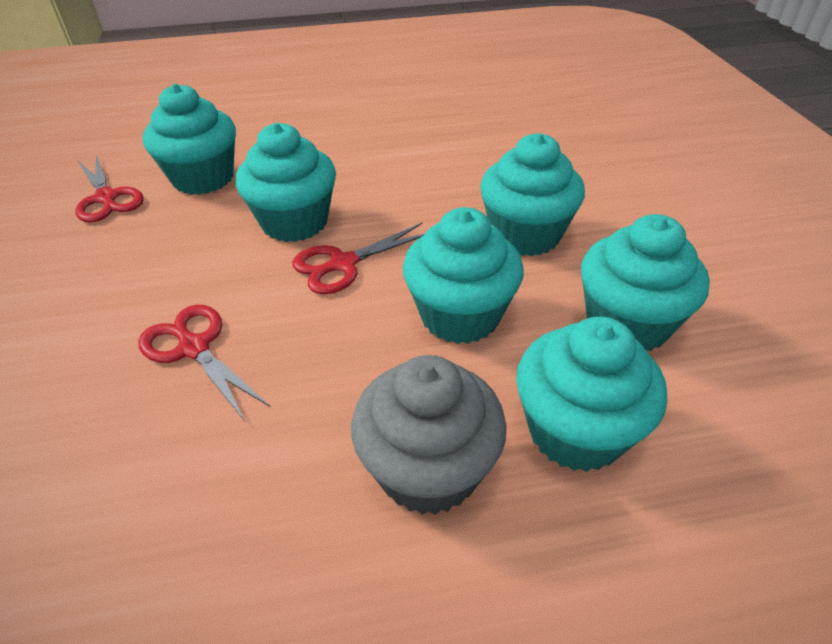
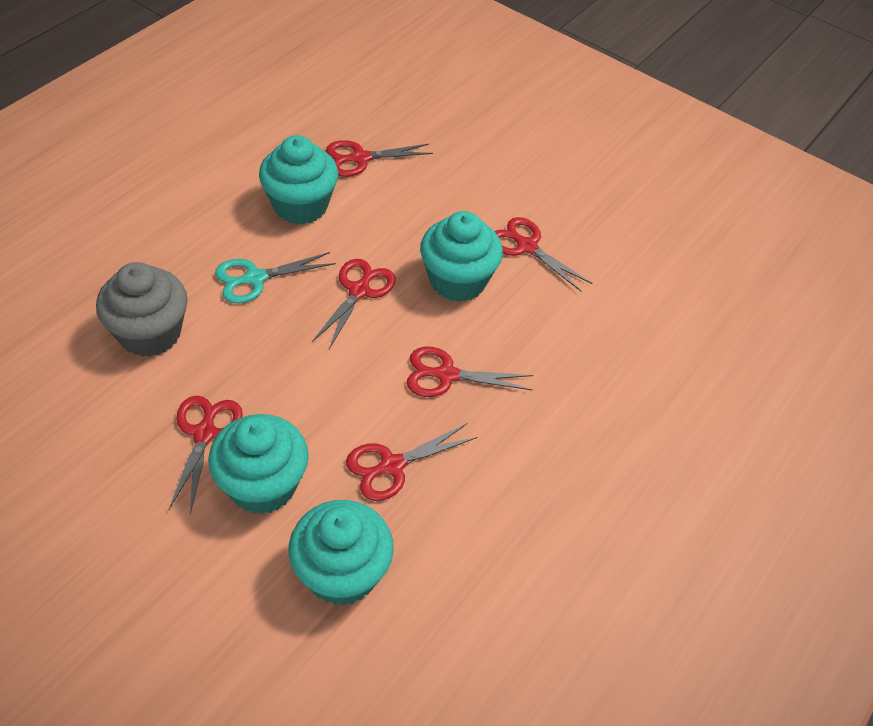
red scissors: [75,155,144,223] [138,305,270,421] [292,223,425,294] = 3 -> [169,396,243,514] [312,259,396,349] [326,140,433,177] [346,423,478,501] [407,347,533,397] [494,217,593,292] = 6
turquoise cupcake: [143,84,236,195] [236,123,336,242] [403,207,524,344] [480,133,585,256] [516,317,667,472] [581,214,710,351] = 6 -> [208,414,309,514] [259,135,338,225] [288,500,394,606] [420,211,503,302] = 4
turquoise scissors: none = 0 -> [215,252,336,303] = 1

